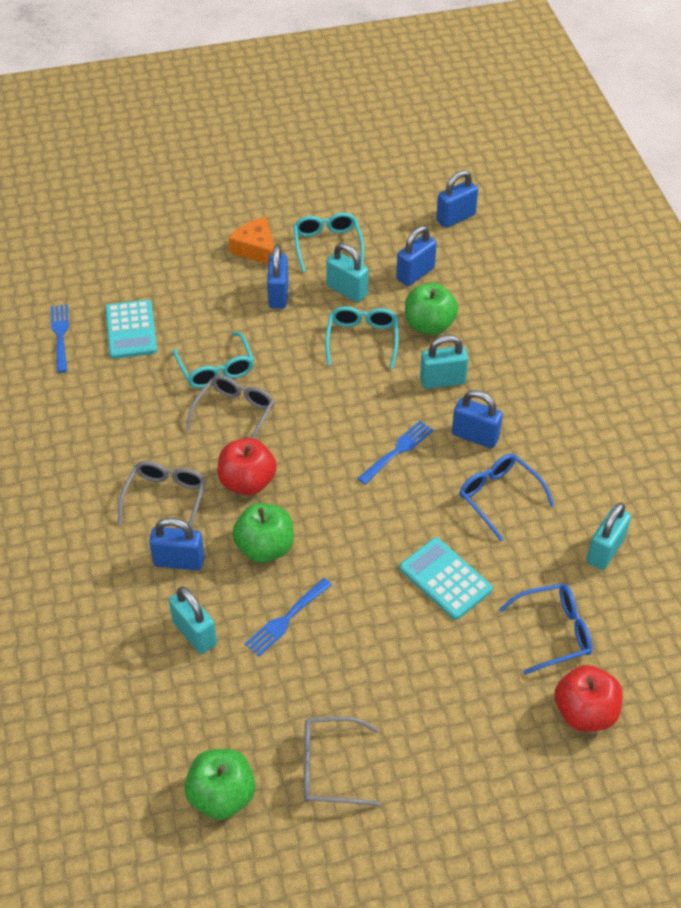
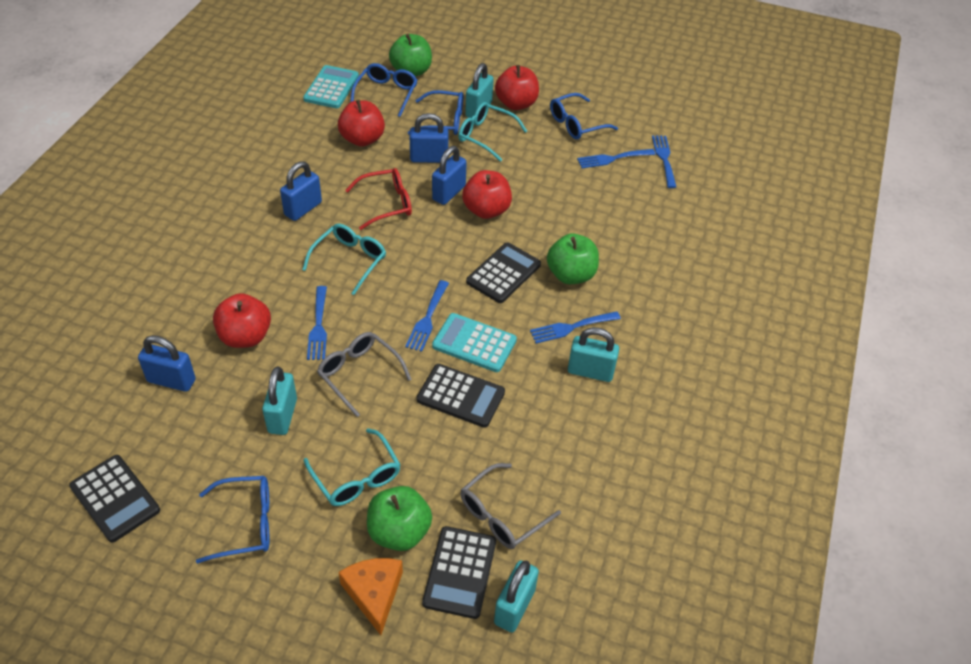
black calculator: none = 0 -> [69,455,160,542] [417,364,505,428] [422,526,496,619] [466,243,541,303] = 4
blue fork: [51,304,69,373] [245,578,332,657] [357,421,433,485] = 3 -> [307,286,327,360] [405,280,449,352] [530,311,621,344] [577,149,656,168] [652,136,676,188] = 5
blue glasses: [459,454,554,542] [498,584,593,675] = 2 -> [196,476,269,564] [350,63,418,117] [408,90,463,135] [550,93,618,139] = 4
blue padlock: [149,518,205,571] [267,245,288,309] [396,226,437,286] [436,170,478,228] [452,390,503,449] = 5 -> [138,335,196,392] [280,161,322,221] [410,113,449,163] [432,146,467,205] = 4
grey glasses: [118,461,206,527] [186,375,274,439] [304,716,380,806] = 3 -> [317,332,412,417] [461,463,561,549] = 2
red apple: [217,438,277,495] [555,665,623,732] = 2 -> [213,293,271,348] [338,100,385,147] [462,170,512,219] [495,65,539,110] = 4
red glasses: none = 0 -> [345,168,412,230] = 1

